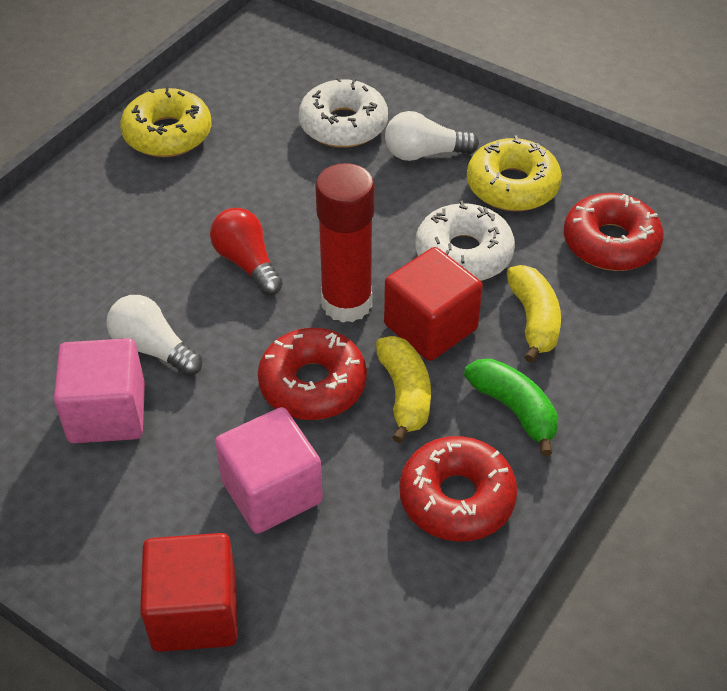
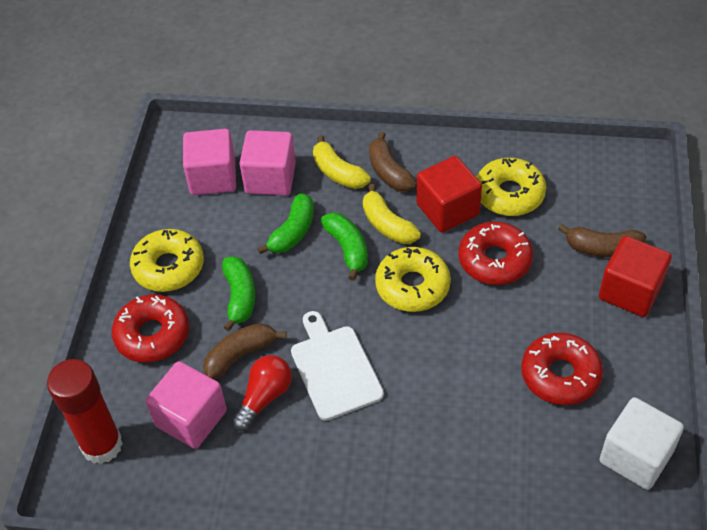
brown banana: none = 0 -> [203,323,287,379] [369,131,417,192] [558,224,646,257] = 3
green banana: [464,358,558,456] = 1 -> [222,256,255,331] [257,193,314,254] [321,213,368,281] = 3
pink cube: [54,338,145,443] [215,407,323,534] = 2 -> [146,361,227,449] [183,129,236,195] [240,130,296,195] = 3
white cube: none = 0 -> [600,397,684,490] = 1
white cutting board: none = 0 -> [291,311,384,421] = 1
white donut: [299,77,388,148] [415,200,515,281] = 2 -> none = 0
white light bulb: [107,295,202,376] [385,111,479,161] = 2 -> none = 0
yellow donut: [120,86,212,157] [467,135,562,211] = 2 -> [130,229,204,292] [375,247,451,312] [476,158,546,216] = 3

